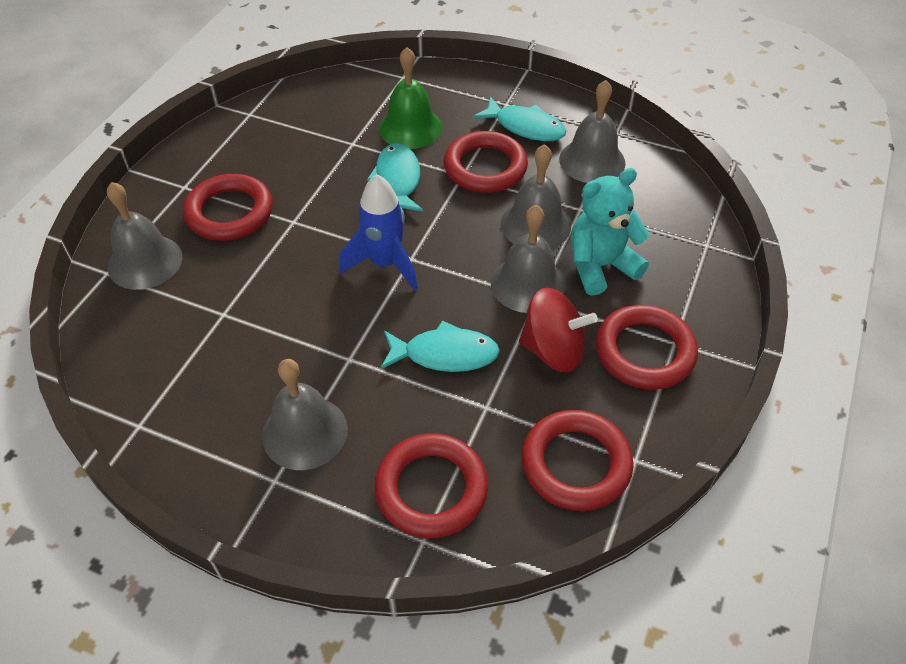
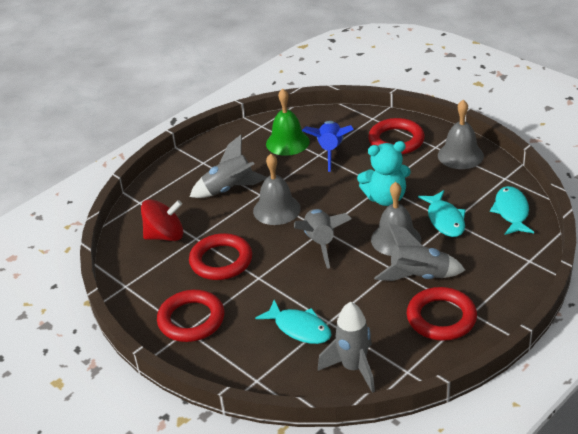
grey bell: [107,182,182,290] [262,359,348,470] [491,205,565,313] [501,144,571,249] [559,80,626,183] = 5 -> [253,154,301,225] [371,182,421,256] [438,100,484,169] = 3
grey rocket: none = 0 -> [190,135,267,198] [294,209,352,269] [318,302,375,393] [374,223,465,281] = 4
red ring: [183,174,273,241] [374,434,488,538] [444,131,528,193] [522,410,633,511] [596,305,698,390] = 5 -> [157,290,224,342] [189,233,252,280] [368,118,425,155] [407,287,477,341] = 4

